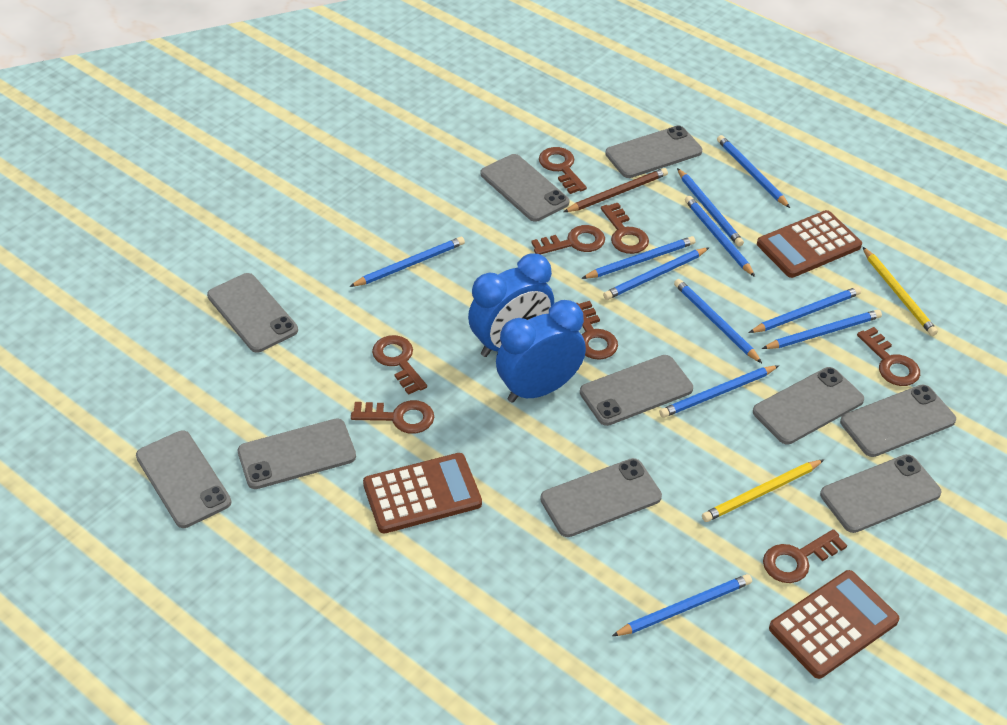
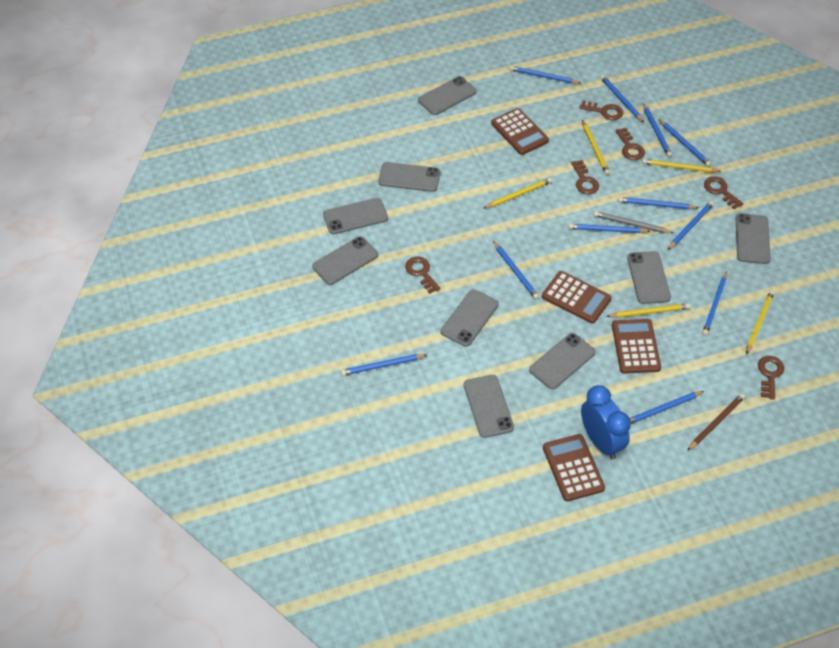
blue clock: [468,253,554,357] [496,300,586,403] = 2 -> [581,385,631,459] = 1
brown calculator: [363,453,482,534] [757,210,862,278] [769,570,899,679] = 3 -> [491,108,549,155] [542,271,612,324] [543,434,605,501] [612,319,661,374] = 4
brown key: [351,400,434,434] [372,335,427,395] [531,225,605,255] [539,147,587,194] [576,301,618,360] [601,203,649,254] [763,529,847,583] [857,327,920,386] = 8 -> [405,256,441,294] [571,160,599,194] [580,100,623,120] [615,128,645,160] [704,176,743,209] [758,356,784,399] = 6
grey pencil: none = 0 -> [594,211,673,233] = 1
grey phone: [136,431,231,528] [207,273,298,353] [238,418,356,489] [481,154,569,222] [540,458,662,537] [580,355,693,426] [605,125,702,178] [753,367,864,444] [820,454,941,533] [840,385,956,457] = 10 -> [312,236,378,285] [323,198,388,234] [378,162,440,192] [418,76,477,115] [441,289,499,347] [464,375,514,438] [529,333,596,389] [627,251,671,304] [736,213,771,264] = 9
yellow pencil: [702,459,824,522] [863,247,938,336] = 2 -> [484,178,552,208] [582,120,610,175] [607,303,690,318] [642,159,721,173] [746,291,774,354] = 5

